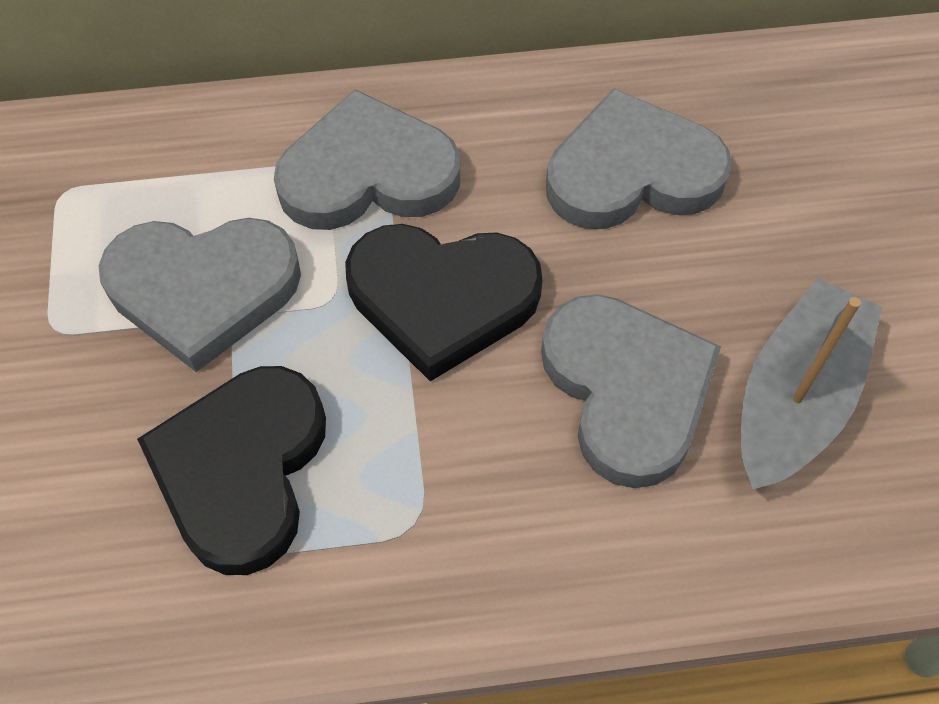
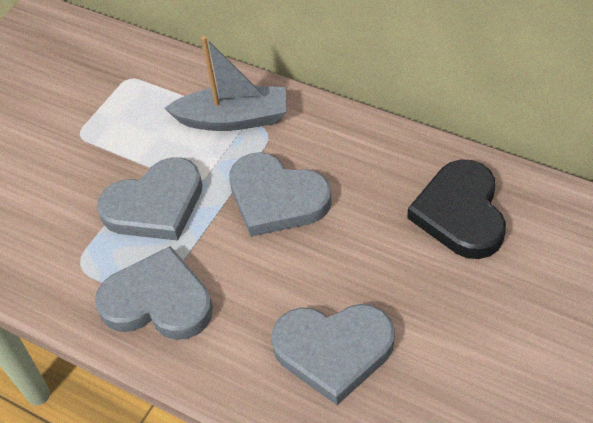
black heart: [137,366,326,575] [345,224,543,381] = 2 -> [407,159,506,259] = 1

